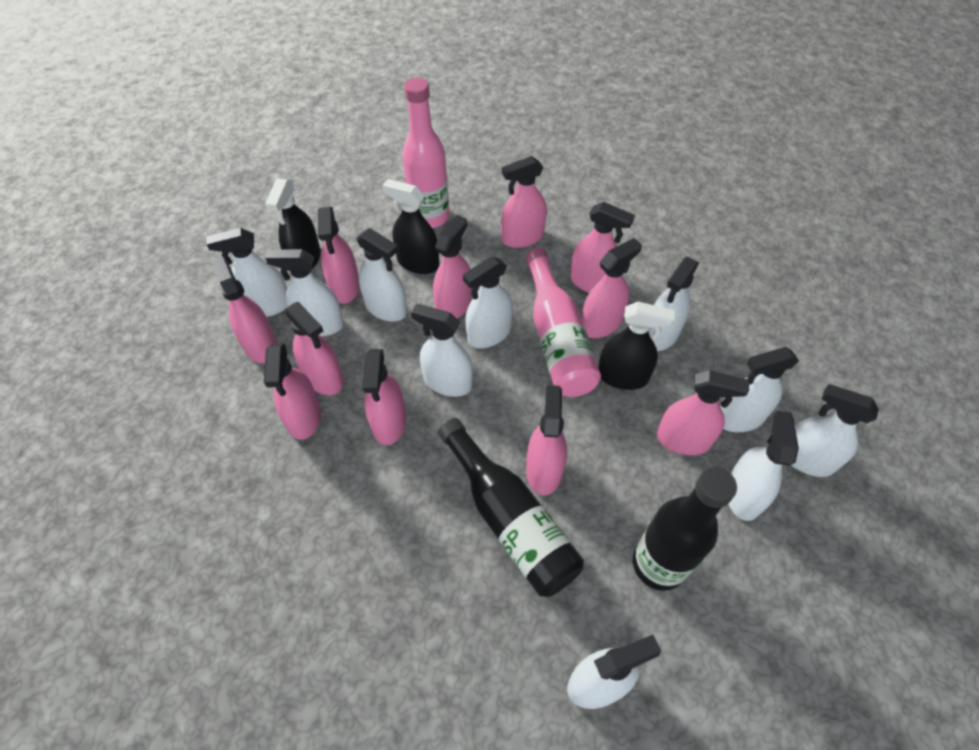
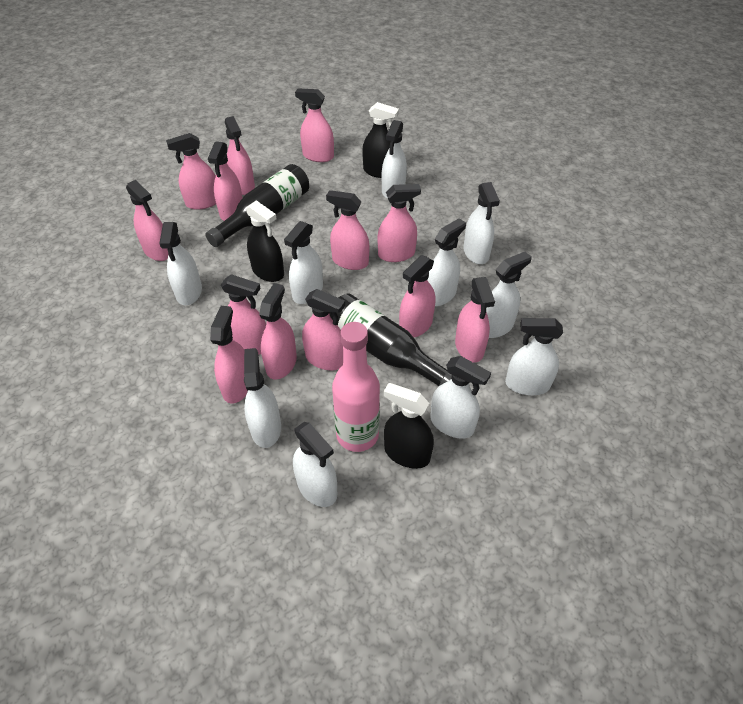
pink bottle: [402,78,449,228] [526,248,601,397] = 2 -> [332,322,380,452] = 1
pink spray bottle: [211,256,277,363] [264,343,321,440] [285,302,344,395] [318,207,360,304] [362,349,406,445] [433,215,472,319] [501,156,547,248] [526,385,567,496] [570,202,635,293] [581,238,642,338] [657,370,749,455] = 11 -> [126,180,168,261] [166,133,216,210] [208,141,242,221] [210,306,248,404] [221,274,266,355] [225,116,255,195] [259,283,297,380] [295,88,334,162] [302,289,345,370] [326,190,369,270] [378,184,421,262] [399,255,435,337] [455,277,495,362] = 13

